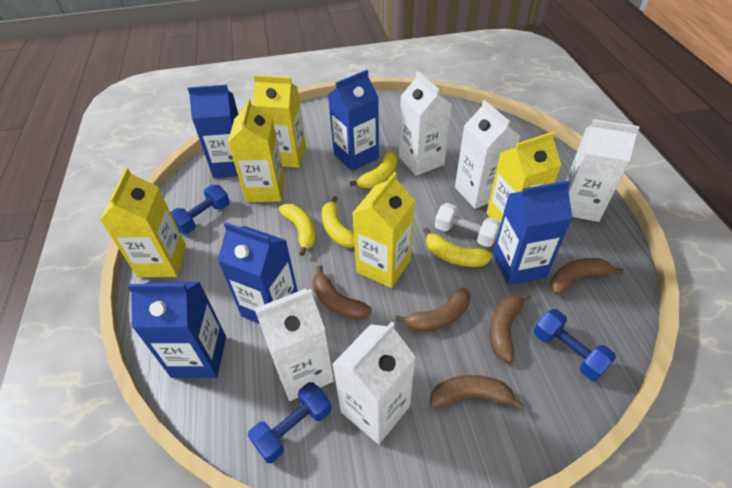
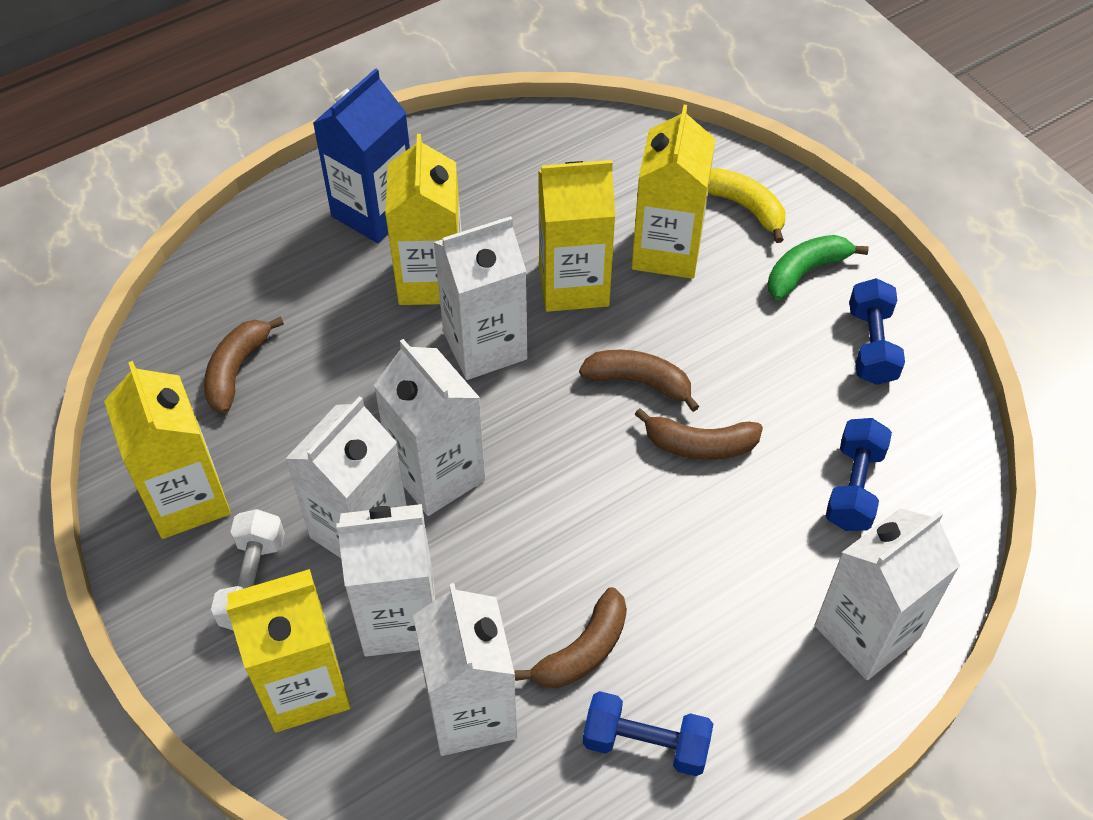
blue carton: [127,282,226,378] [188,85,238,178] [218,222,298,324] [328,70,379,171] [493,180,573,285] = 5 -> [313,68,410,243] = 1
brown banana: [313,265,372,320] [396,288,470,332] [429,375,525,411] [490,293,531,362] [550,258,623,295] = 5 -> [204,317,284,413] [514,587,627,688] [579,350,699,412] [634,408,763,460] = 4
green banana: none = 0 -> [768,235,868,300] = 1
white carton: [255,289,334,401] [332,322,416,444] [399,71,452,176] [455,100,520,209] [566,119,640,222] = 5 -> [285,396,407,558] [336,504,435,657] [374,339,485,516] [413,583,517,756] [433,216,528,380] [815,508,960,680] = 6
yellow banana: [279,204,316,256] [322,196,355,248] [349,151,398,188] [423,228,493,267] = 4 -> [708,168,785,243] = 1

